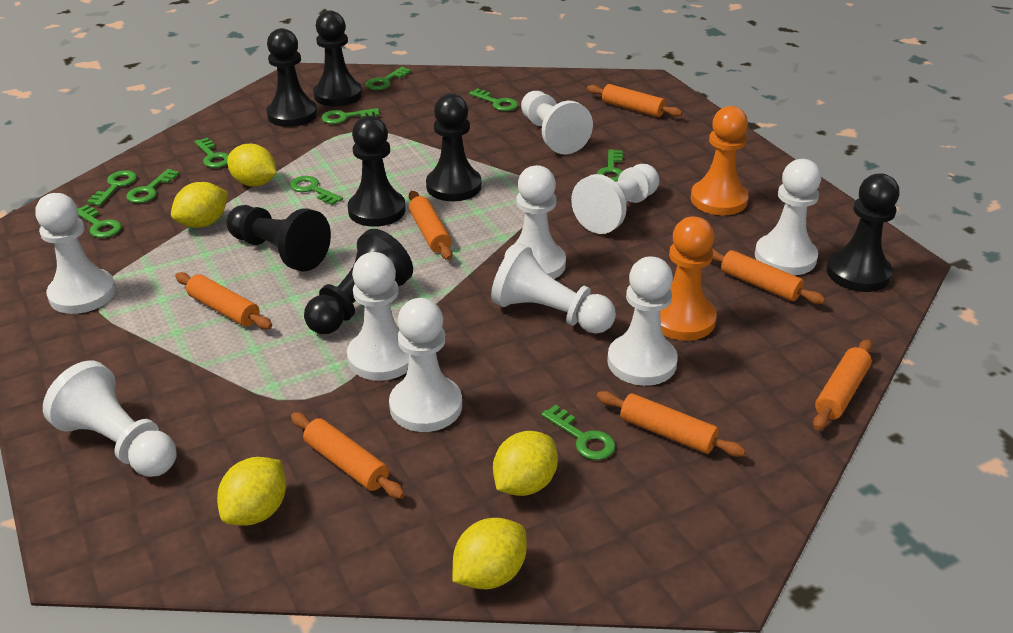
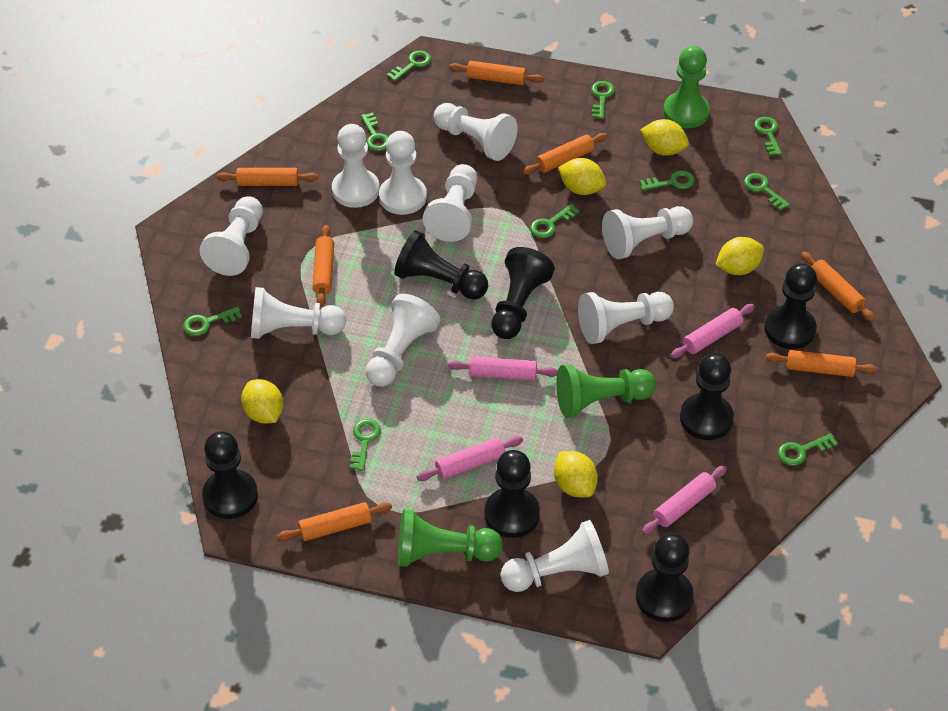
green pawn: none = 0 -> [398,509,503,567] [556,364,656,418] [663,46,710,128] = 3
orange pawn: [660,217,717,340] [691,106,748,215] = 2 -> none = 0
pink rolling pin: none = 0 -> [417,436,523,481] [448,356,558,381] [642,465,727,534] [671,304,755,358] = 4

